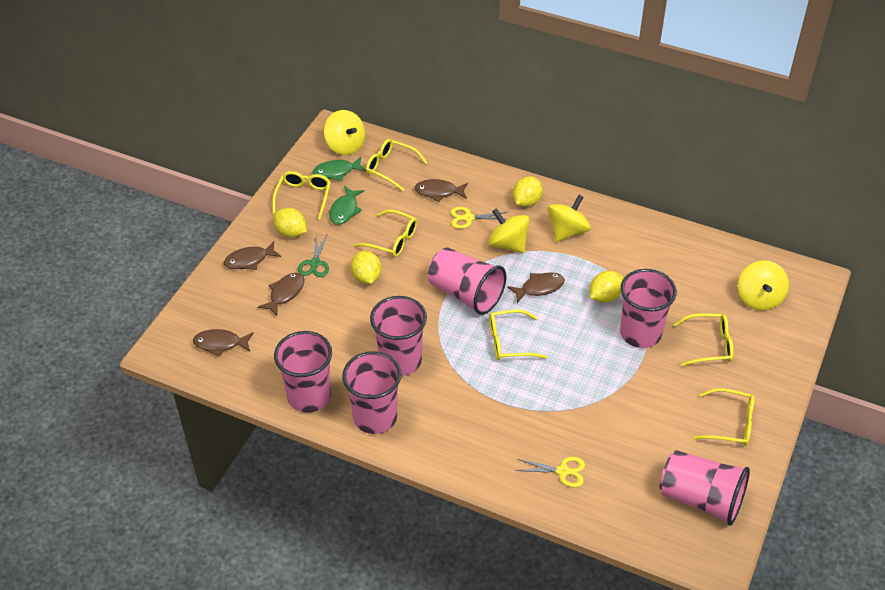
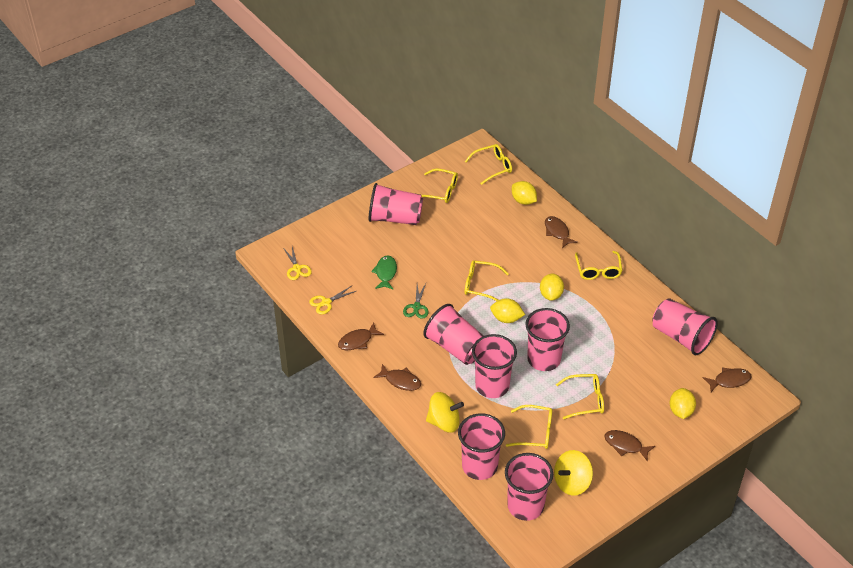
green fish: [313,157,366,181] [329,186,364,225] = 2 -> [371,255,397,290] = 1
pink cup: [274,331,332,413] [342,351,401,434] [370,296,427,376] [428,247,507,315] [620,269,677,348] [660,450,750,526] = 6 -> [369,183,423,225] [423,304,484,365] [458,413,505,480] [472,334,517,398] [505,453,553,521] [525,308,570,371] [652,298,718,355] = 7
yellow spinning top: [324,110,365,155] [488,208,530,253] [548,195,591,242] [738,260,789,311] = 4 -> [426,392,464,433] [554,450,593,496] = 2

